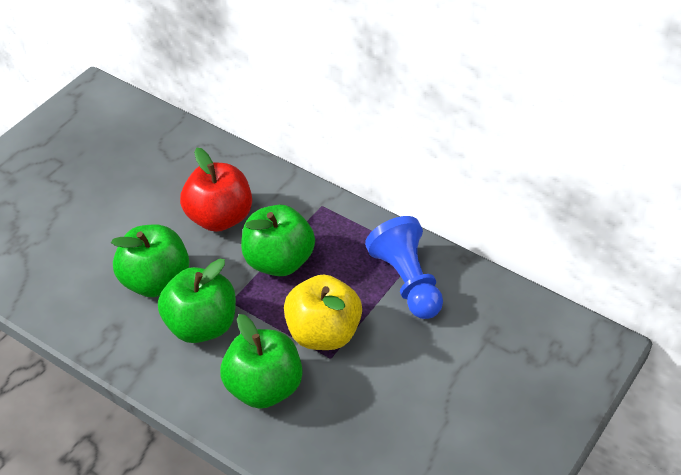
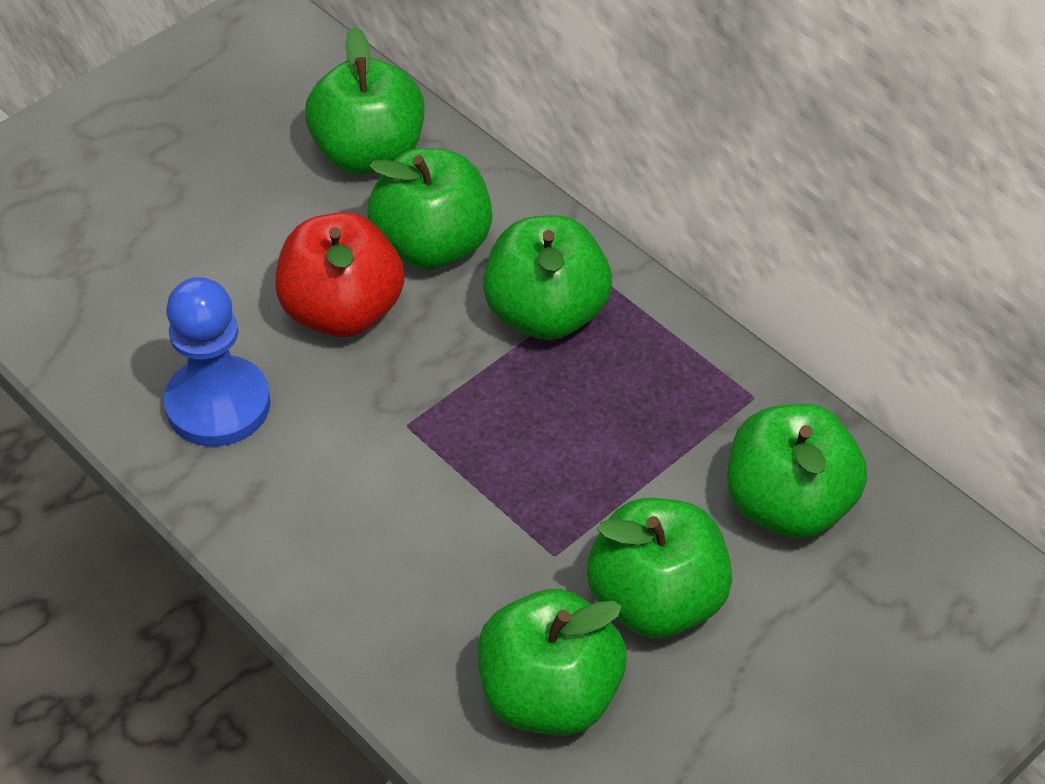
green apple: [111,224,190,297] [158,259,236,343] [220,314,303,409] [241,205,315,276] = 4 -> [305,27,424,174] [367,148,492,270] [477,589,627,735] [483,215,612,340] [587,498,732,638] [727,404,867,539] = 6
yellow apple: [284,274,362,350] = 1 -> none = 0

